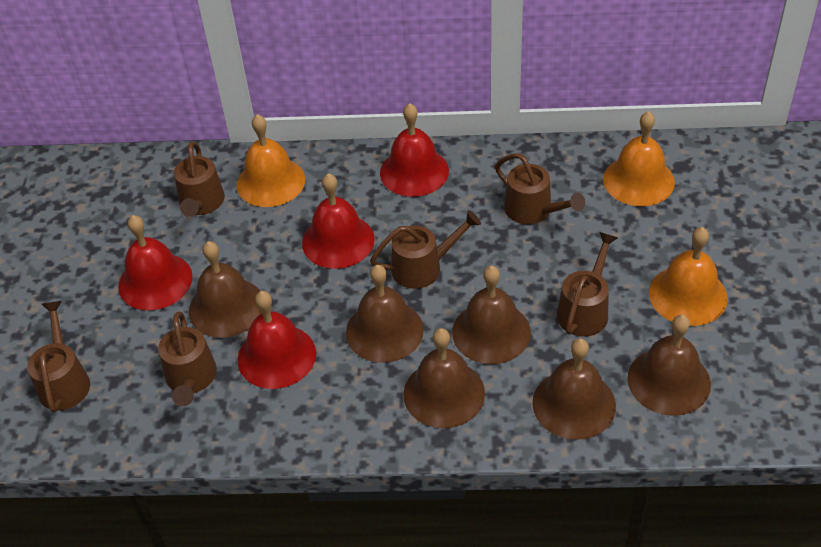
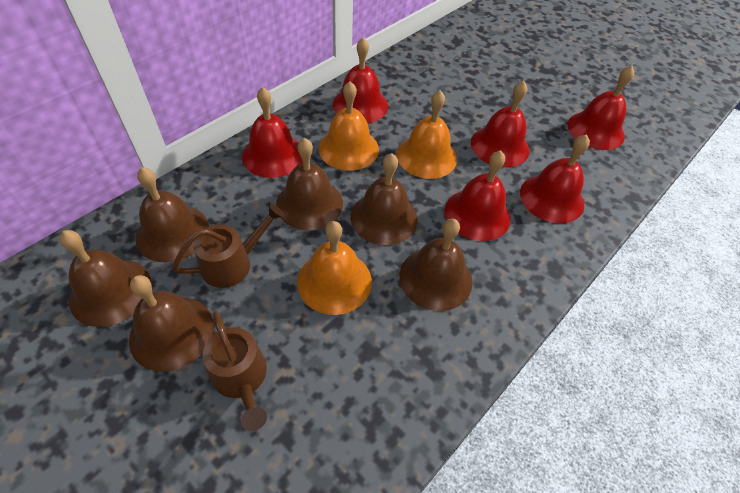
brown watering can: [27,301,90,413] [158,312,217,406] [174,141,225,217] [370,210,481,289] [495,153,585,224] [557,232,617,337] = 6 -> [172,203,285,288] [203,311,267,431] = 2
red bell: [118,215,193,310] [237,291,316,389] [302,173,375,269] [380,103,449,197] = 4 -> [242,87,303,178] [332,37,388,123] [445,150,511,241] [471,81,530,168] [520,134,590,223] [567,65,634,150] = 6

